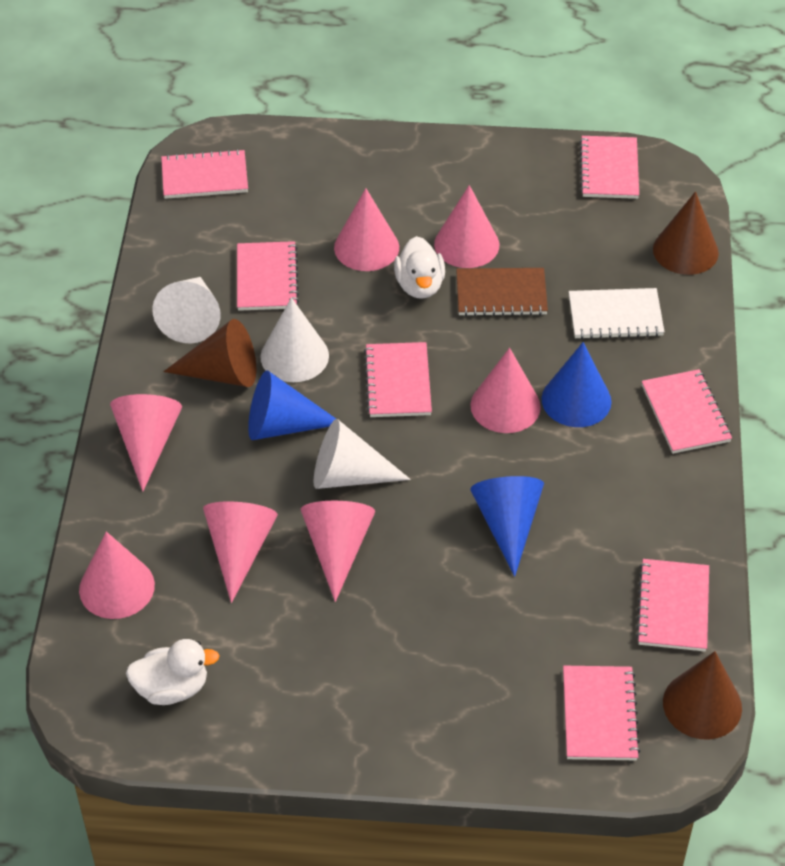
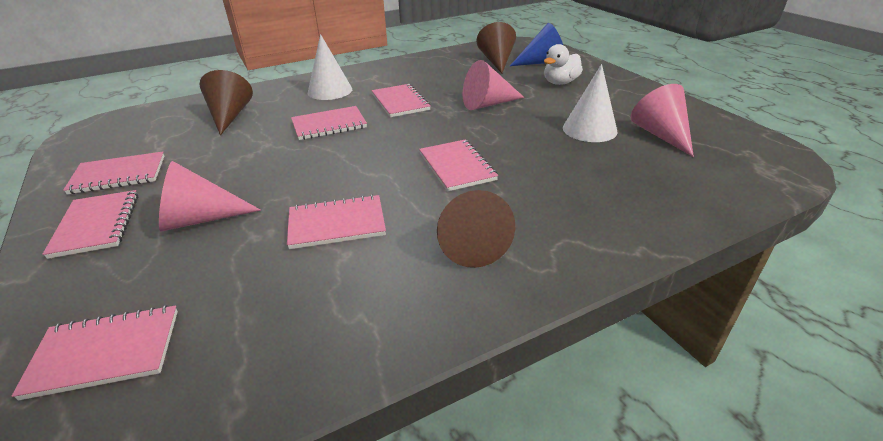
blue cone: [248,370,336,440] [470,476,544,577] [542,342,612,427] = 3 -> [510,23,563,66] = 1
brown notebook: [456,268,548,316] = 1 -> none = 0
pink cone: [79,531,155,619] [110,394,182,492] [203,502,278,603] [301,501,375,602] [334,188,399,271] [434,185,499,268] [470,348,541,433] = 7 -> [159,161,261,232] [463,60,524,110] [631,84,694,157] = 3
white cone: [152,277,220,344] [260,297,329,382] [314,419,411,489] = 3 -> [308,34,352,100] [563,64,618,142] = 2
white duck: [126,639,220,705] [394,236,445,299] = 2 -> [544,44,583,85] = 1
white notebook: [569,288,665,339] = 1 -> none = 0

